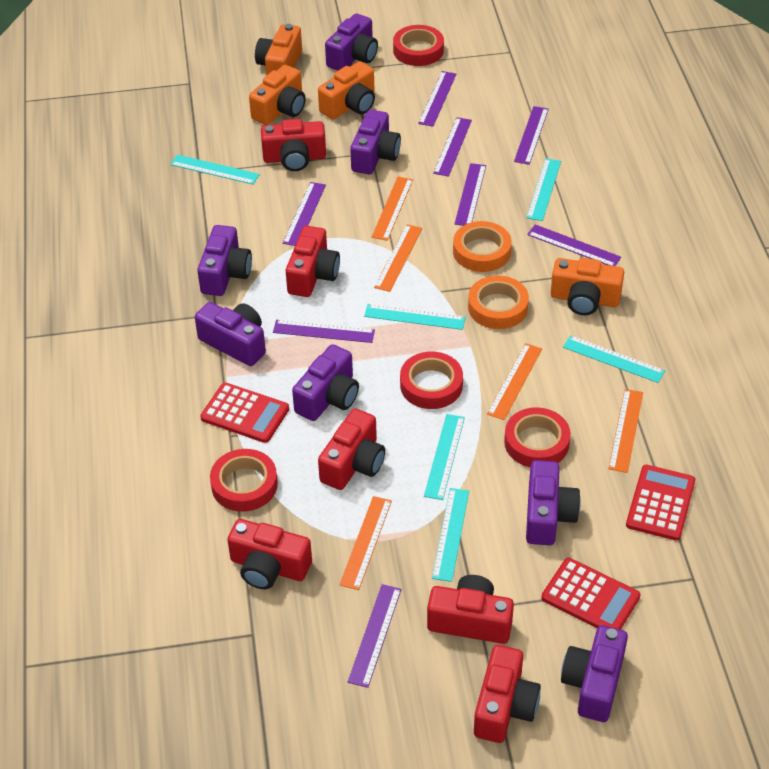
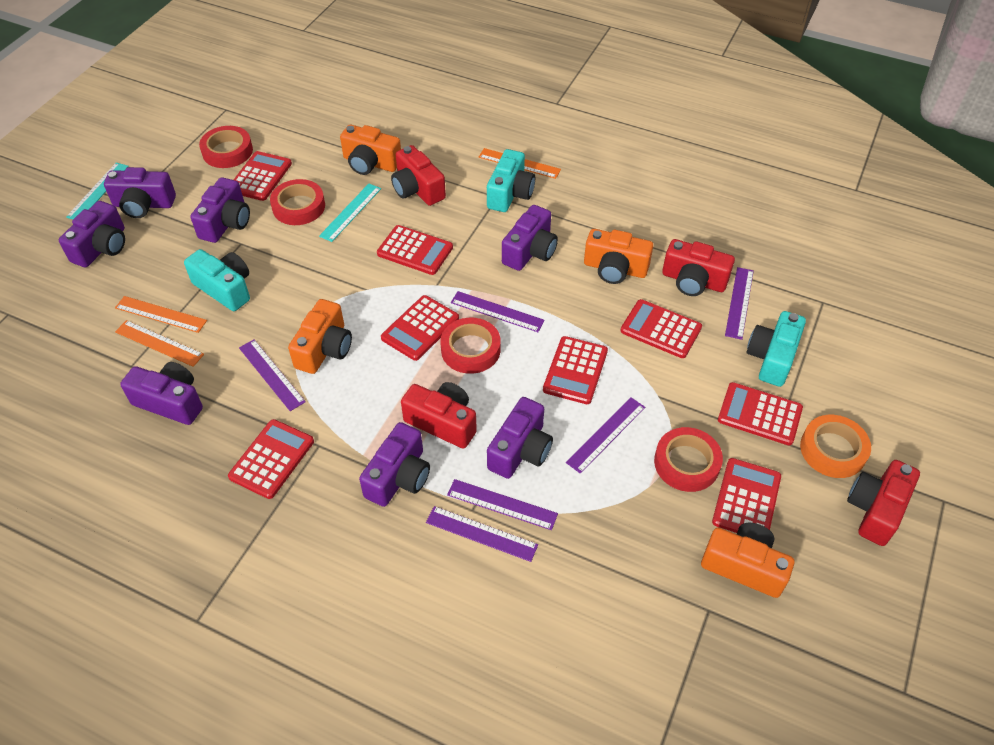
orange ruler: [339,496,392,590] [372,177,413,241] [374,224,422,292] [487,343,542,420] [608,389,643,473] = 5 -> [115,296,207,333] [115,320,204,367] [479,148,561,179] = 3
orange tape: [453,221,512,272] [468,275,529,329] = 2 -> [800,415,871,478] = 1
purple ruler: [273,320,375,343] [283,182,326,246] [348,584,402,688] [418,71,456,127] [433,117,472,177] [455,163,486,226] [514,106,549,165] [527,224,621,266] = 8 -> [239,340,306,411] [426,506,538,562] [447,479,558,530] [451,291,545,332] [566,397,645,474] [725,267,754,340] = 6
red calculator: [200,383,289,443] [541,558,641,630] [626,465,695,541] = 3 -> [228,419,314,499] [234,151,292,201] [377,225,453,275] [381,295,459,361] [543,336,608,404] [621,299,702,358] [712,458,781,533] [718,382,803,446] = 8
red camera: [227,519,312,589] [261,119,326,171] [286,226,340,297] [318,409,385,490] [427,575,514,644] [474,645,541,743] = 6 -> [391,145,446,206] [401,382,477,449] [662,239,735,296] [847,460,920,546] = 4
turquoise camera: none = 0 -> [184,249,250,311] [487,149,535,212] [747,311,806,387] = 3
turquoise ruler: [170,155,260,185] [364,304,466,330] [424,414,465,500] [432,488,469,582] [526,158,561,221] [563,335,665,383] = 6 -> [66,163,129,219] [319,183,381,242] = 2

